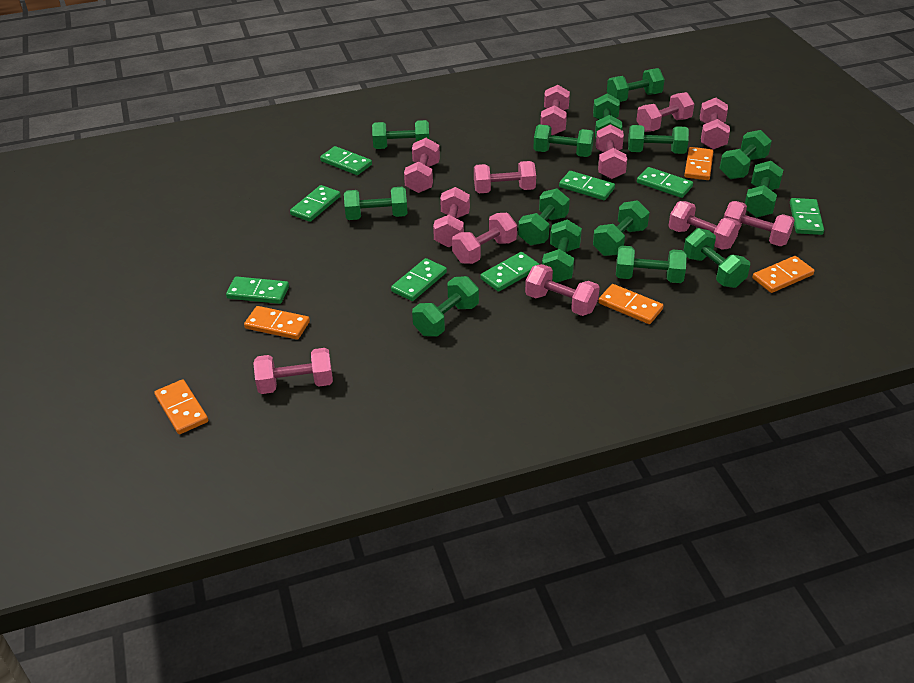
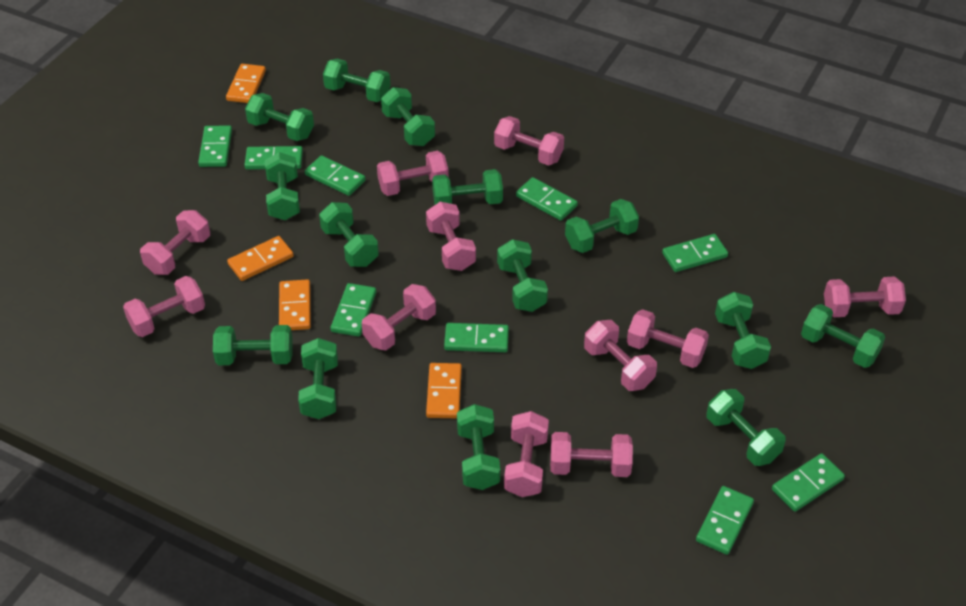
green domino: [226,276,289,304] [290,185,341,222] [320,146,372,175] [391,258,447,301] [481,252,540,292] [559,171,615,200] [637,167,693,198] [790,198,824,235] = 8 -> [198,125,232,167] [244,146,303,170] [305,155,366,196] [330,283,376,337] [444,323,509,352] [516,177,578,221] [662,234,728,272] [696,486,754,555] [772,453,845,512] = 9
orange domino: [154,379,208,434] [244,306,310,340] [598,284,663,324] [684,147,714,180] [752,256,815,293] = 5 -> [226,64,266,103] [227,236,294,281] [279,279,311,330] [426,363,462,418] = 4
pink dumbbell: [253,348,333,394] [404,138,440,193] [433,187,470,247] [452,213,517,264] [474,161,536,193] [525,264,600,316] [540,85,570,135] [596,124,627,179] [636,92,695,132] [668,201,740,250] [700,98,730,150] [724,201,795,246] = 12 -> [123,276,205,337] [140,210,210,275] [362,284,436,350] [377,151,449,196] [426,202,476,271] [494,116,564,166] [504,411,549,497] [550,432,633,477] [584,320,657,391] [627,309,709,368] [824,277,906,317] = 11

